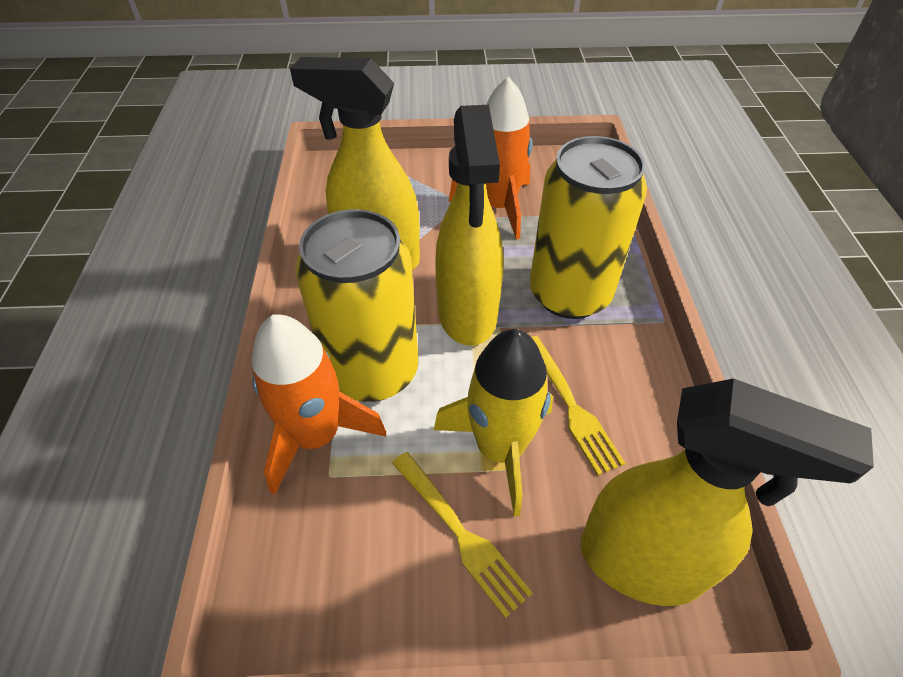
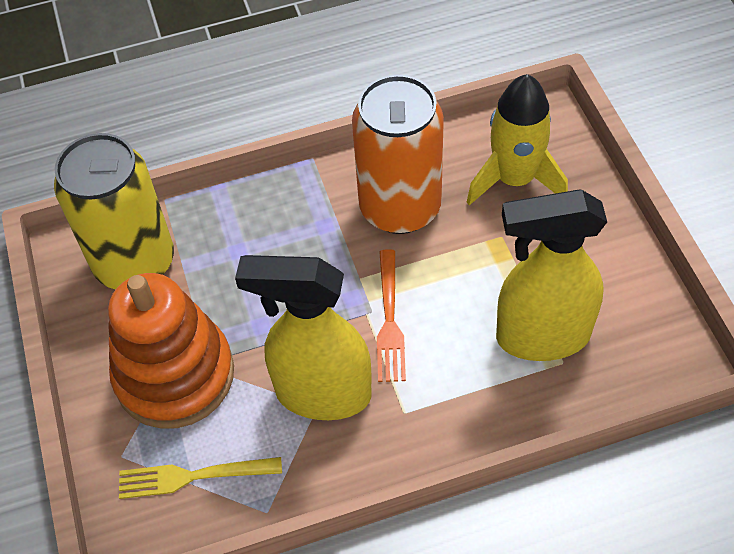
orange can: none = 0 -> [352,75,444,234] = 1
orange fork: none = 0 -> [377,249,406,382] = 1
orange rocket: [252,315,386,495] [449,77,533,240] = 2 -> none = 0
orange stacking toy: none = 0 -> [108,273,234,429] = 1
yellow can: [295,209,418,402] [530,136,647,319] = 2 -> [54,133,174,289] = 1
yellow fork: [392,452,533,618] [531,336,625,475] = 2 -> [119,457,282,499] = 1
yellow spray bottle: [290,57,420,270] [435,105,503,346] [581,379,874,606] = 3 -> [235,255,372,420] [496,190,607,361] = 2

